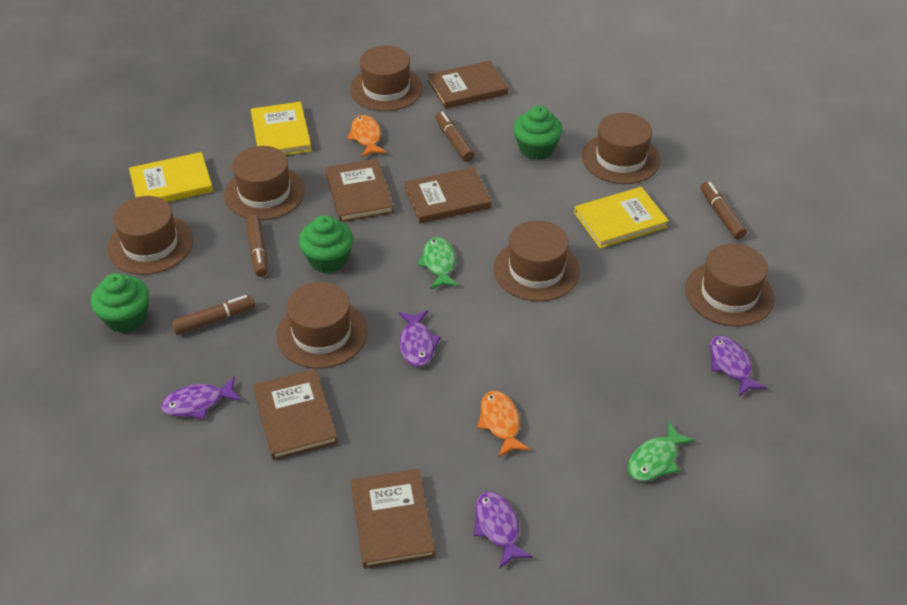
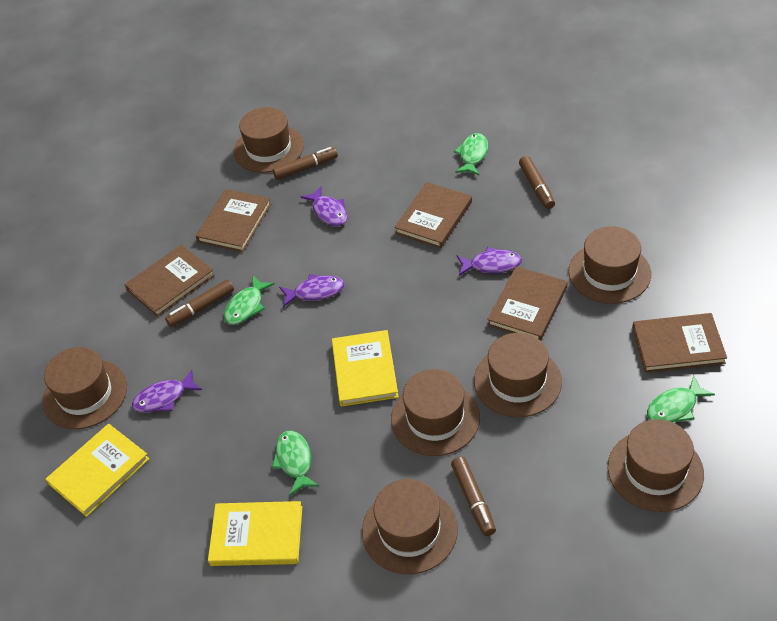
green cupcake: [91,273,149,333] [299,215,353,273] [513,106,563,160] = 3 -> none = 0
green fish: [417,237,459,289] [628,422,695,481] = 2 -> [224,276,275,325] [272,430,320,495] [454,133,488,175] [647,376,715,422] = 4
orange fish: [347,115,387,157] [477,391,530,458] = 2 -> none = 0

